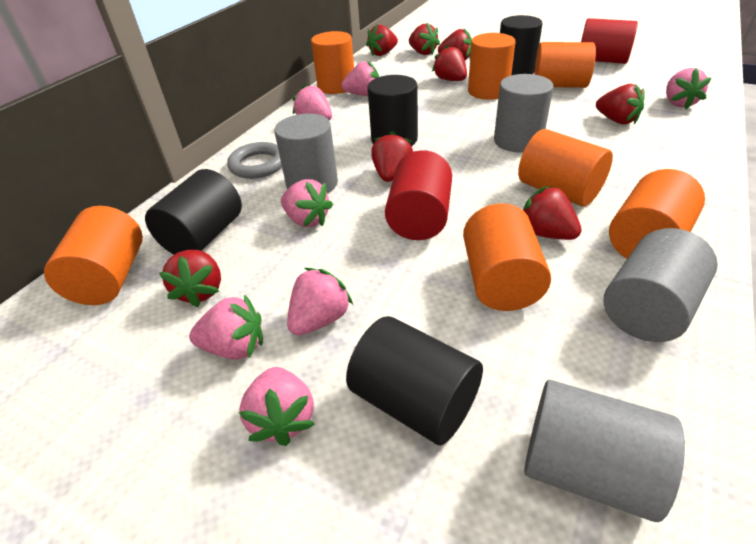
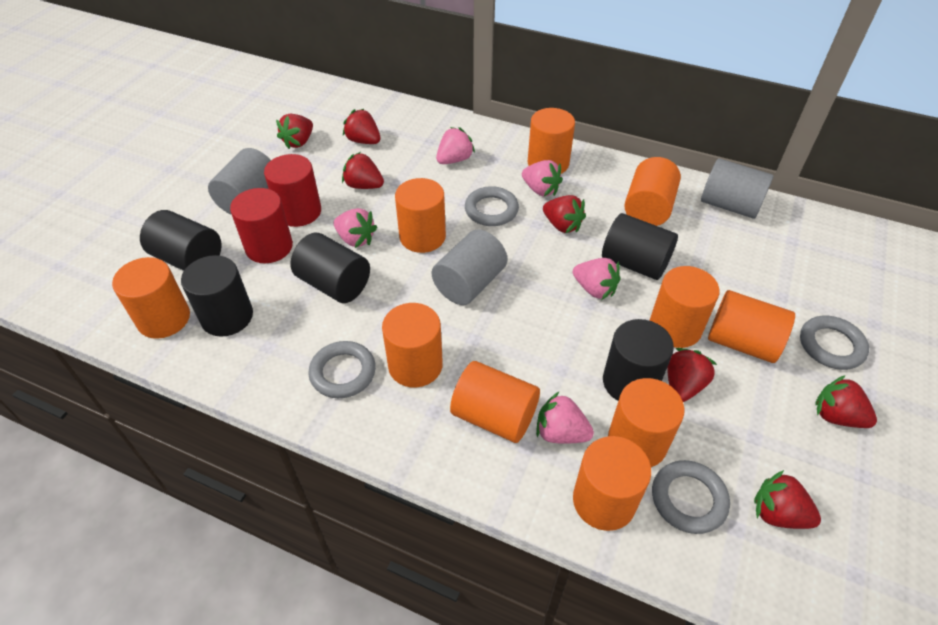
black cylinder: [145,169,242,255] [346,316,483,446] [368,75,418,146] [500,15,543,75] = 4 -> [140,210,222,271] [181,255,253,337] [290,233,370,303] [602,213,678,280] [603,319,674,401] = 5
grey cylinder: [275,113,338,194] [494,74,553,153] [524,380,685,522] [604,228,718,342] = 4 -> [208,148,271,215] [431,229,508,305] [701,158,773,219] = 3
grey ring: [227,142,282,179] = 1 -> [308,341,376,398] [465,186,519,226] [652,460,730,534] [800,316,869,370] = 4
orange cylinder: [44,206,143,305] [311,31,354,94] [463,203,551,311] [468,33,516,100] [518,129,613,206] [534,42,596,88] [609,169,705,259] = 7 -> [112,257,190,339] [382,303,443,387] [395,178,446,253] [450,361,540,443] [528,108,575,174] [573,436,651,531] [608,378,685,467] [624,157,681,226] [650,266,720,348] [708,290,795,363] = 10
pink strawberry: [189,294,263,360] [239,367,315,446] [281,179,333,227] [287,268,353,336] [293,84,332,120] [341,60,379,96] [666,68,711,109] = 7 -> [334,208,377,248] [436,127,475,164] [522,160,563,196] [536,392,594,444] [573,258,621,300] = 5
red strawberry: [159,250,221,307] [366,24,398,56] [371,131,413,182] [409,23,440,55] [432,45,467,81] [438,28,472,60] [523,186,582,240] [596,83,645,125] = 8 -> [276,114,313,149] [342,152,384,189] [343,109,381,144] [543,195,586,233] [667,348,717,402] [754,470,821,529] [815,375,877,428] = 7

